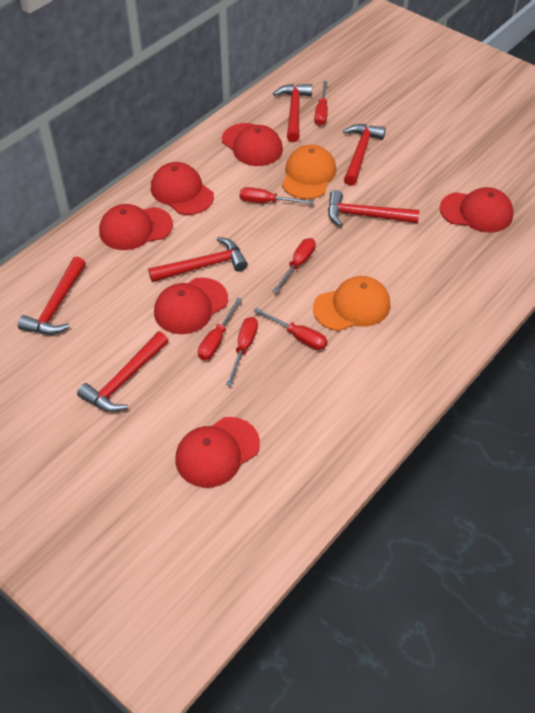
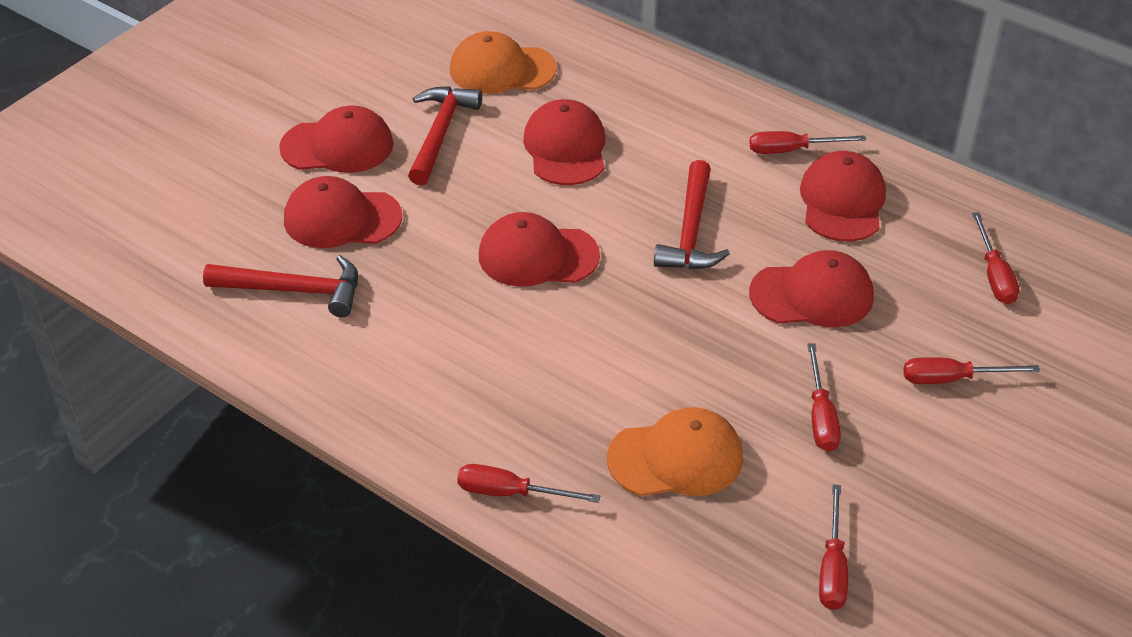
red hammer: [18,257,86,335] [77,332,169,412] [148,237,248,282] [273,84,312,142] [328,190,420,227] [343,124,386,186] = 6 -> [203,255,358,317] [408,86,482,186] [654,160,730,269] = 3

